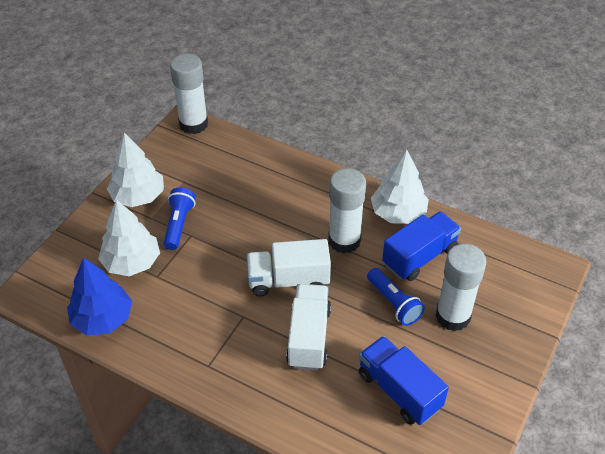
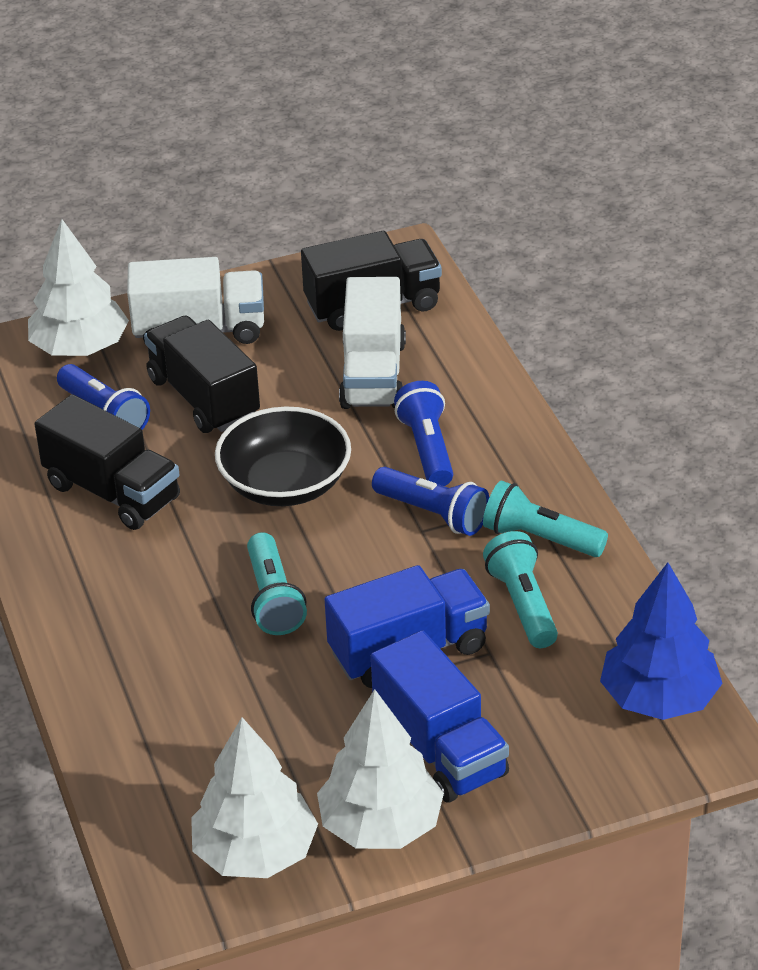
black bowl: none = 0 -> [215,407,351,506] = 1
black truck: none = 0 -> [35,394,180,530] [144,316,260,433] [301,231,442,331] = 3
blue flashlight: [163,188,196,250] [367,268,425,326] = 2 -> [57,364,150,430] [372,467,489,536] [394,381,453,486] = 3
turquoise flashlight: none = 0 -> [247,532,307,635] [483,480,608,557] [483,531,558,648] = 3
white glue stick: [170,53,208,134] [328,168,366,254] [435,244,486,331] = 3 -> none = 0

